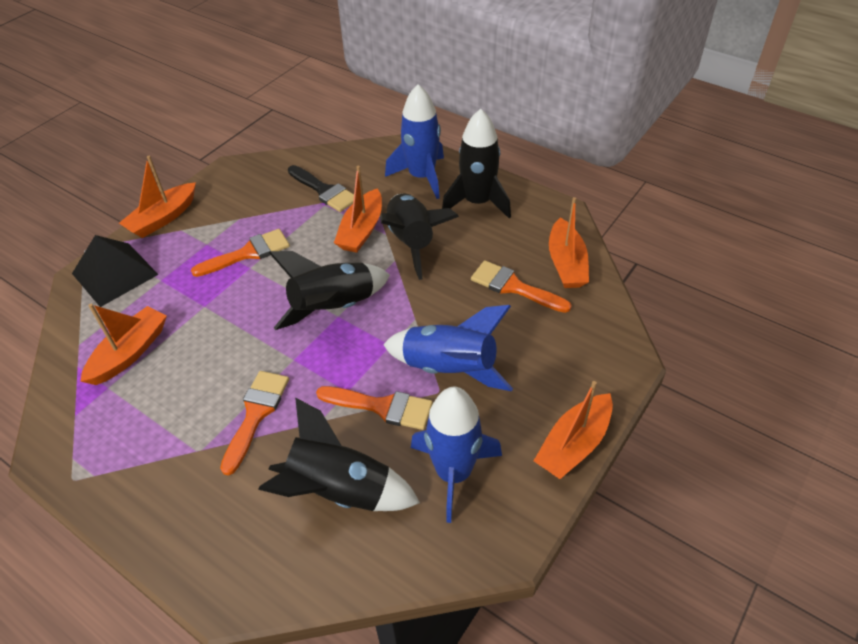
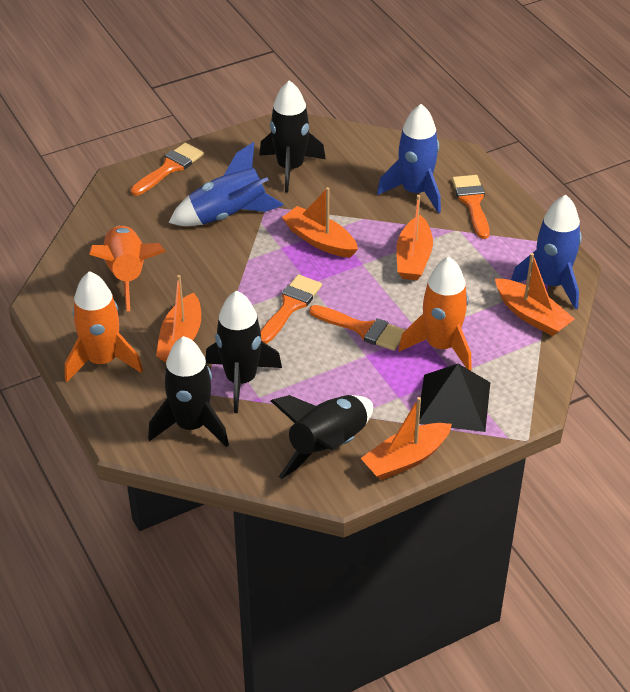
black brush: [288,165,354,212] = 1 -> none = 0
orange rocket: none = 0 -> [65,271,143,382] [89,226,166,311] [398,257,472,371] = 3

